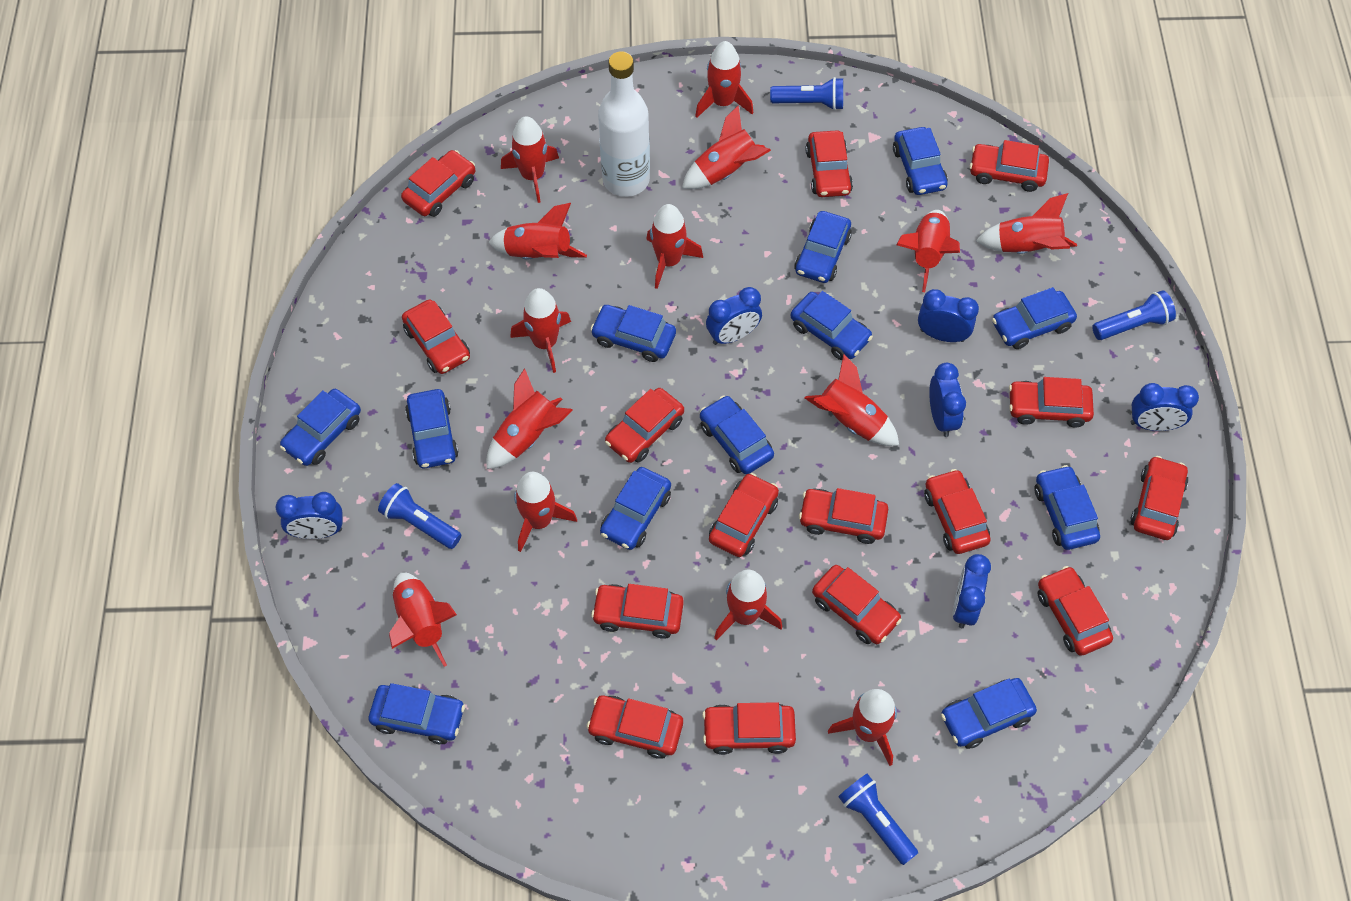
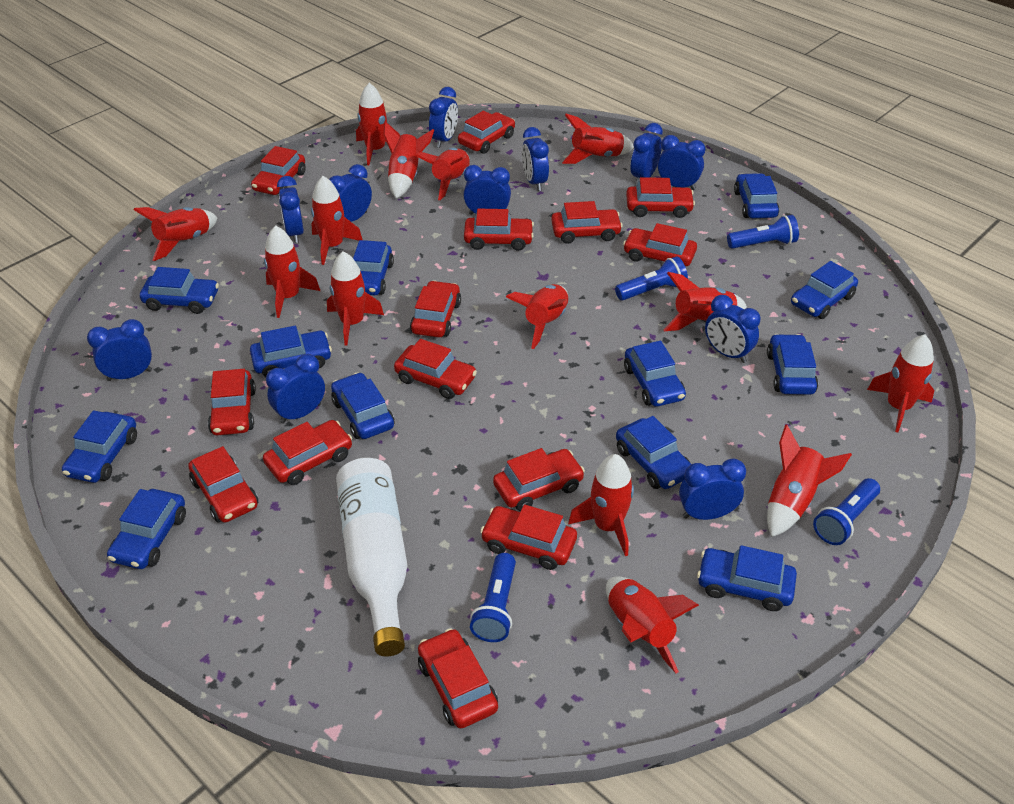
blue clock: [276,492,342,539] [706,287,762,345] [918,289,979,342] [929,363,966,437] [953,554,991,628] [1130,383,1199,431] = 6 -> [87,319,152,381] [266,354,325,424] [277,176,304,243] [329,164,372,222] [429,87,458,148] [463,165,511,215] [522,127,549,191] [631,123,663,185] [658,135,705,190] [679,459,746,520] [705,295,761,363] = 11
red car: [401,150,475,217] [402,300,470,374] [586,695,683,759] [591,584,684,639] [605,388,684,463] [702,702,796,755] [709,473,779,557] [799,488,888,544] [806,130,853,197] [812,565,902,644] [924,469,991,554] [970,140,1049,192] [1009,377,1094,428] [1038,566,1113,656] [1130,456,1188,540] = 15 -> [189,446,258,523] [208,369,256,435] [251,146,306,195] [263,420,352,485] [394,339,477,399] [410,281,461,337] [418,628,498,729] [458,111,515,154] [464,209,534,251] [480,504,577,570] [493,448,585,511] [551,201,623,244] [623,223,697,266] [626,177,695,218] = 14

